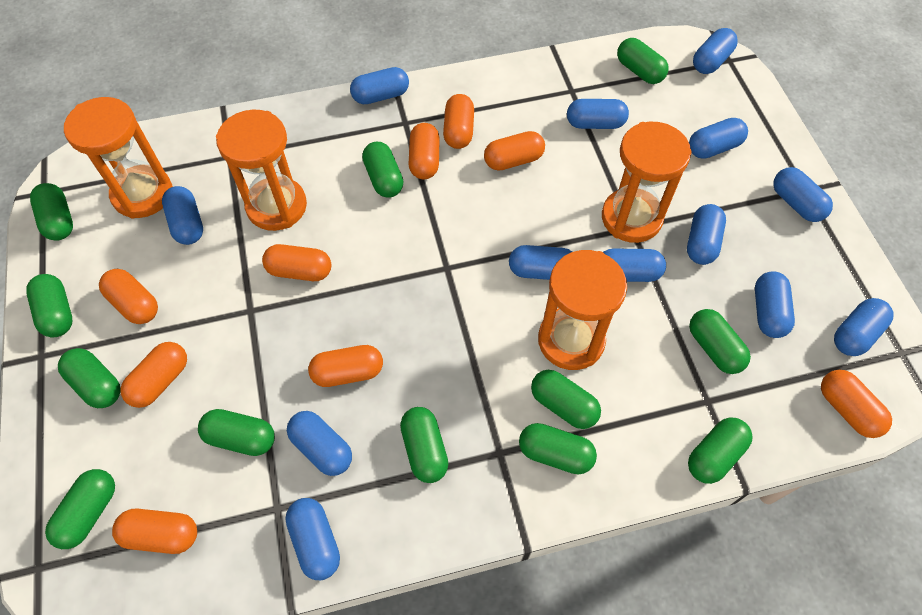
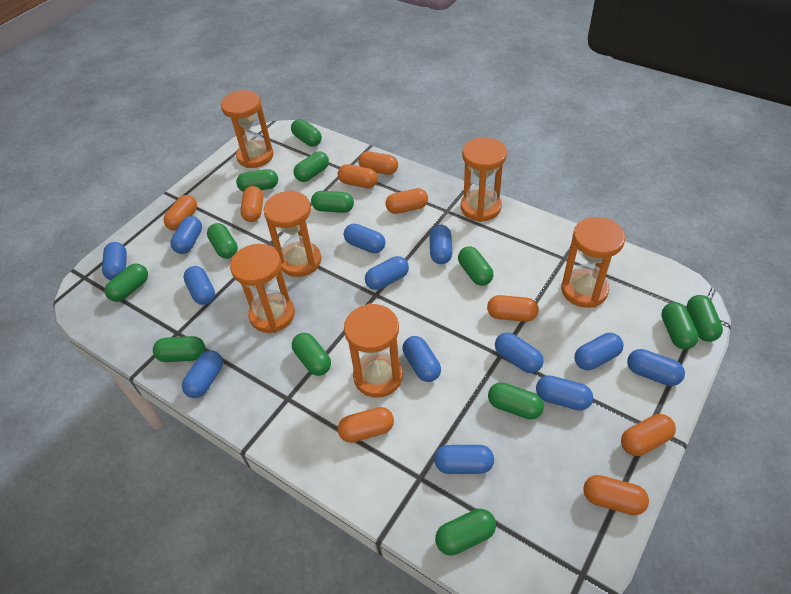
green capsule: [26,274,72,337] [30,183,73,241] [45,469,115,549] [58,348,121,408] [198,409,275,456] [362,142,404,198] [400,407,448,483] [519,423,597,474] [531,370,601,429] [617,38,669,84] [688,418,753,484] [689,309,751,374] = 12 -> [105,264,148,302] [153,336,205,362] [207,223,238,259] [236,169,278,192] [291,119,322,147] [292,333,331,376] [293,151,329,182] [311,191,354,213] [435,509,496,556] [458,246,494,286] [488,382,544,419] [661,302,699,349] [686,295,723,342] = 13
orange hourglass: [64,97,173,219] [216,110,307,231] [538,250,627,370] [602,122,692,243] = 4 -> [221,90,274,168] [230,244,295,333] [264,190,321,277] [344,303,403,398] [461,137,507,222] [561,217,626,308] = 6

